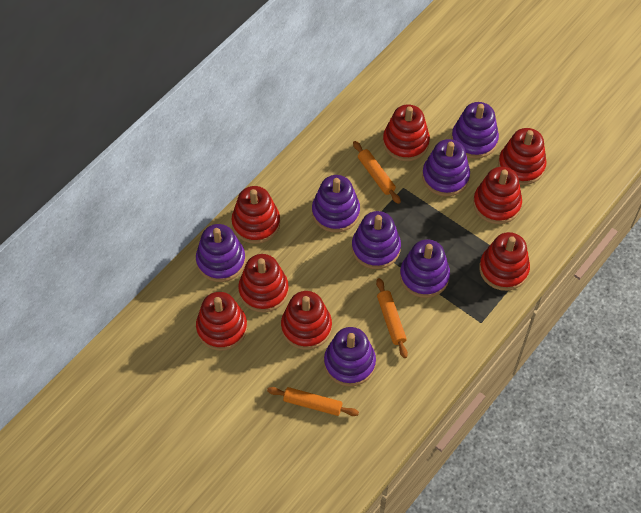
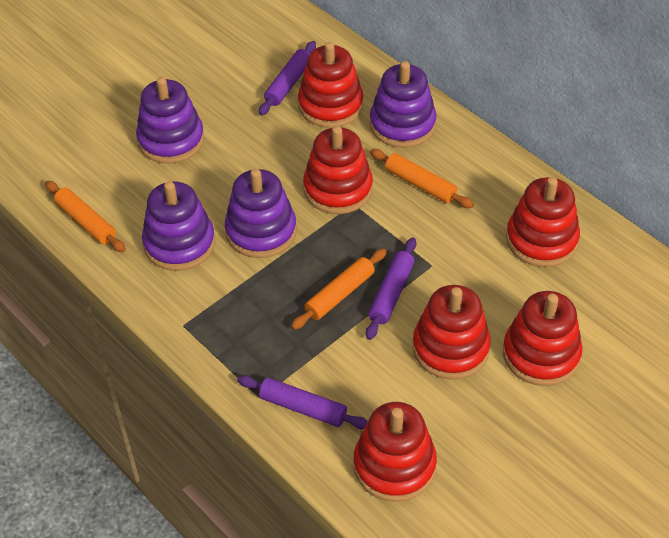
purple rolling pin: none = 0 -> [237,375,368,430] [259,41,316,115] [366,238,416,340] = 3
purple stacking toy: [196,224,246,282] [312,175,360,233] [324,327,376,386] [352,211,401,269] [400,239,450,298] [422,139,470,196] [451,102,499,159] = 7 -> [136,77,204,164] [142,181,215,271] [225,169,297,258] [370,61,436,148] = 4
red stacking toy: [196,292,247,351] [231,186,280,244] [238,254,289,313] [281,291,332,350] [383,105,430,161] [473,167,522,224] [479,232,530,291] [498,128,547,185] = 8 -> [298,42,363,128] [303,126,373,214] [354,402,437,502] [413,285,491,379] [503,291,583,386] [506,177,580,267] = 6

